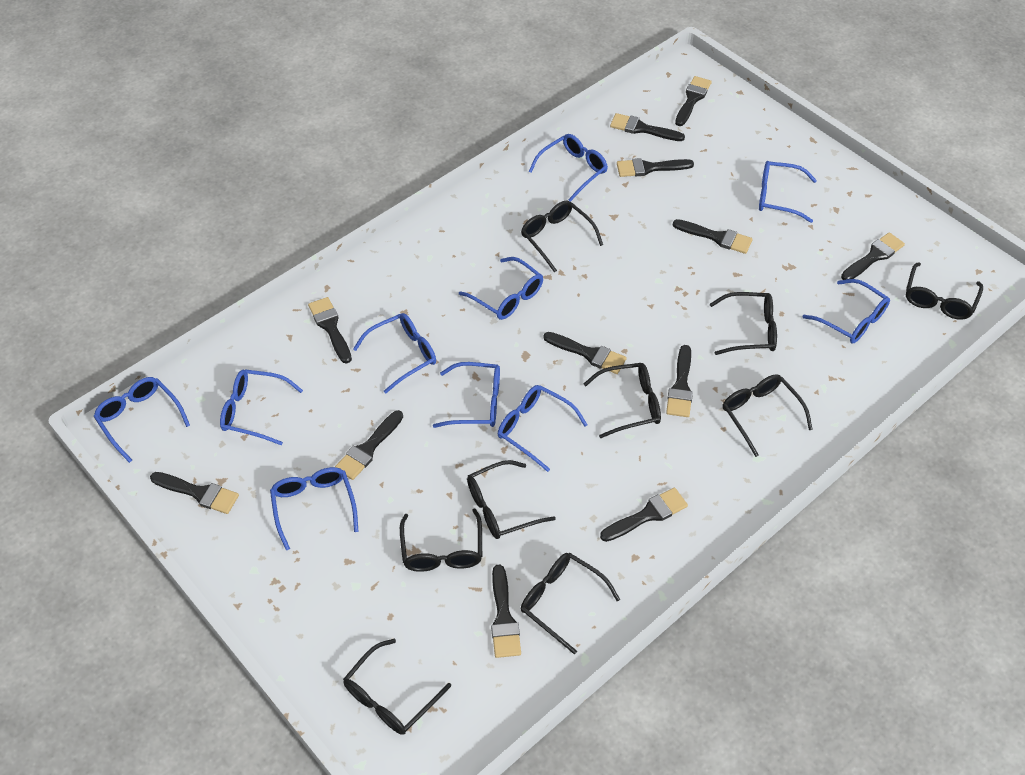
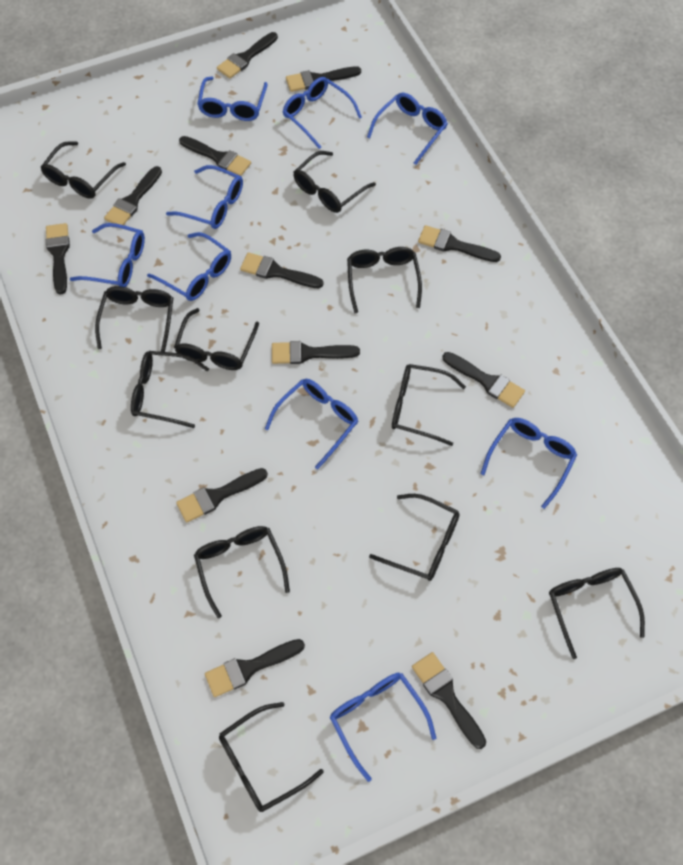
black glasses: [343,639,451,735] [400,509,482,572] [467,460,556,539] [521,200,603,273] [521,553,620,654] [583,363,661,438] [710,292,777,355] [722,374,813,457] [906,262,983,320] = 9 -> [40,141,126,199] [95,286,173,352] [131,351,209,428] [174,308,259,370] [194,526,290,618] [219,702,324,812] [293,151,376,213] [347,247,422,313] [369,494,460,581] [392,364,466,446] [549,568,645,659] = 11
blue glasses: [93,377,190,463] [220,369,303,445] [270,467,358,550] [353,313,436,393] [433,362,500,428] [459,257,543,320] [498,385,587,472] [528,134,608,202] [759,161,817,223] [802,279,890,344] = 10 -> [70,223,145,287] [147,232,231,301] [166,165,243,229] [197,76,267,121] [265,379,358,469] [283,77,362,149] [330,673,436,782] [367,93,448,165] [481,418,577,509] = 9

